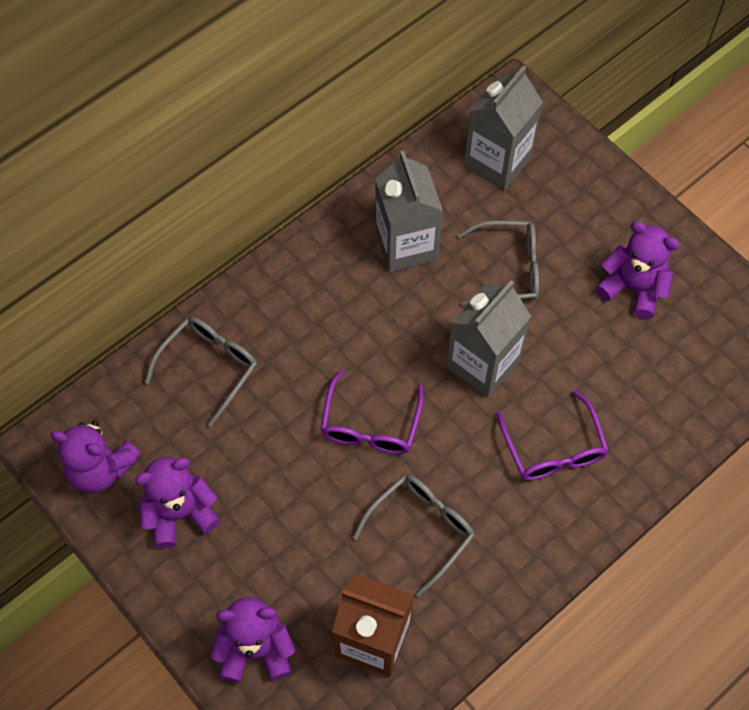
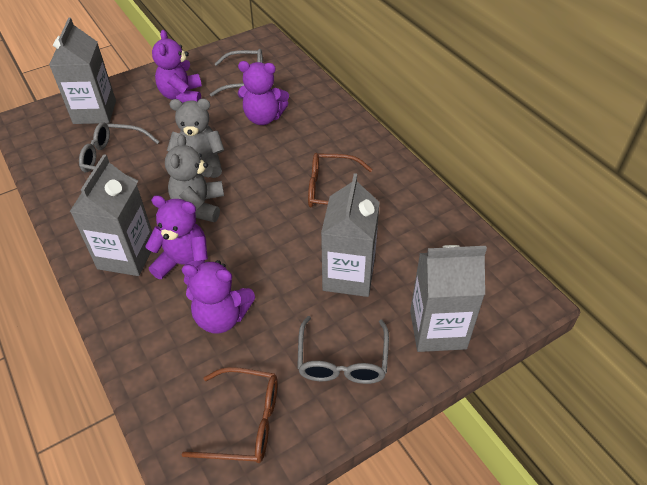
brown carton: [332,574,414,677] = 1 -> none = 0
brown glasses: none = 0 -> [182,367,278,463] [308,153,372,208] = 2
grey carton: [375,150,443,272] [446,280,531,398] [464,66,543,190] = 3 -> [49,17,116,124] [70,154,152,276] [321,173,380,297] [410,245,487,352] = 4
grey teddy bear: none = 0 -> [165,134,224,222] [167,99,224,178] = 2
purple glasses: [321,369,424,454] [496,390,609,481] = 2 -> none = 0

